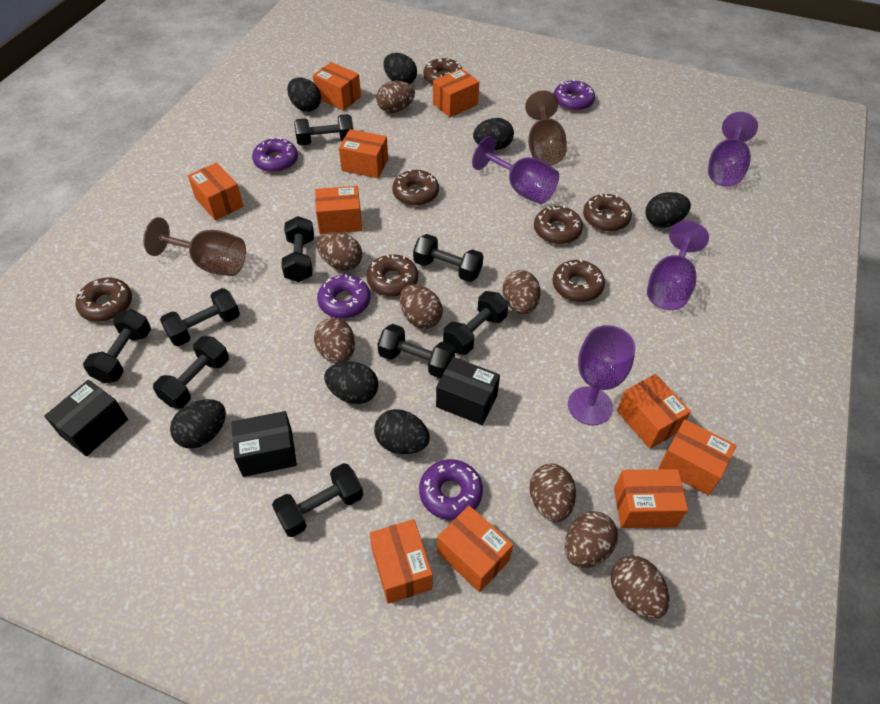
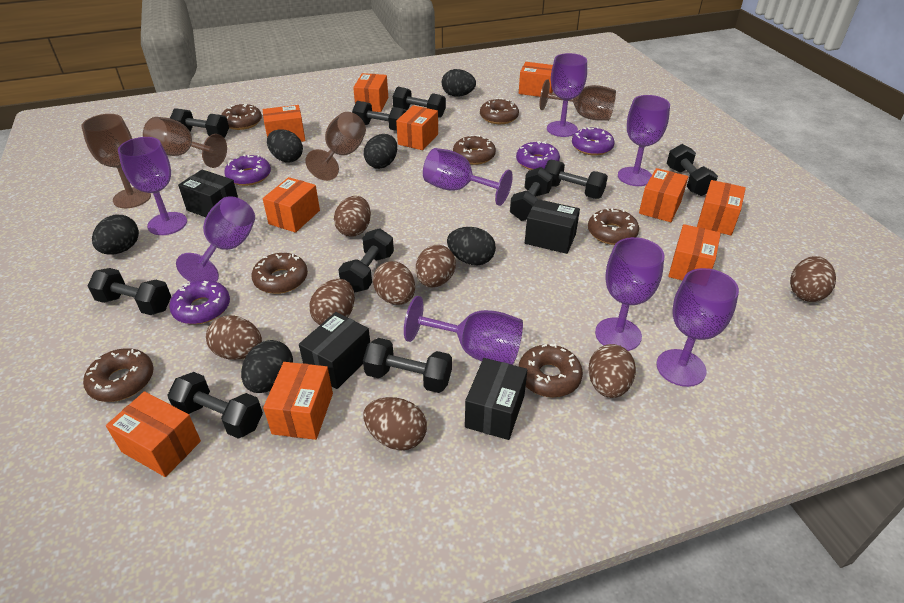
black box: [44,380,128,456] [231,411,297,477] [436,357,500,425] = 3 -> [178,170,238,217] [299,312,370,389] [465,358,527,440] [525,199,580,254] = 4
black dumbbell: [83,309,151,383] [153,336,229,409] [160,288,240,346] [272,463,363,537] [281,216,314,282] [294,114,353,146] [377,324,455,379] [413,234,483,282] [443,291,508,355] = 9 -> [88,268,171,315] [167,372,263,439] [170,108,229,138] [338,228,394,293] [352,101,407,131] [363,338,452,393] [392,87,446,118] [510,167,553,221] [544,160,608,199] [667,144,718,196] = 10
black egg: [170,399,226,449] [287,78,321,112] [324,361,378,404] [374,409,430,454] [384,53,417,84] [473,118,514,150] [646,192,691,228] = 7 -> [92,215,139,254] [241,340,293,393] [267,129,303,162] [364,134,397,169] [442,69,476,97] [447,227,496,265] = 6
brown goblet: [143,217,246,276] [525,90,567,166] = 2 -> [81,114,151,208] [143,117,227,168] [305,112,366,181] [540,79,616,121] = 4
purple goblet: [472,136,559,204] [568,325,635,425] [647,221,709,310] [708,112,758,186] = 4 -> [118,137,187,235] [176,196,255,282] [404,296,523,365] [423,148,513,206] [547,53,587,137] [595,237,665,351] [618,95,670,186] [656,268,739,387] = 8

